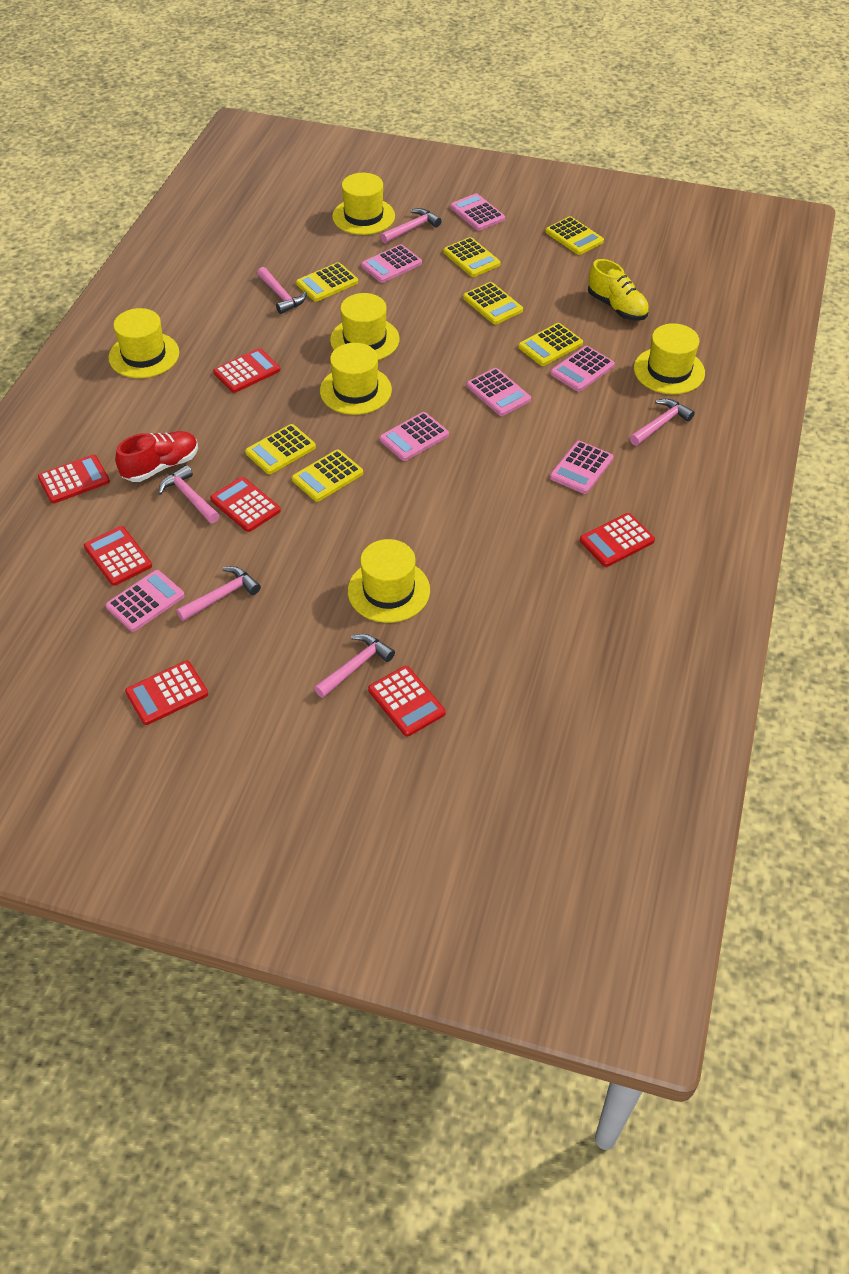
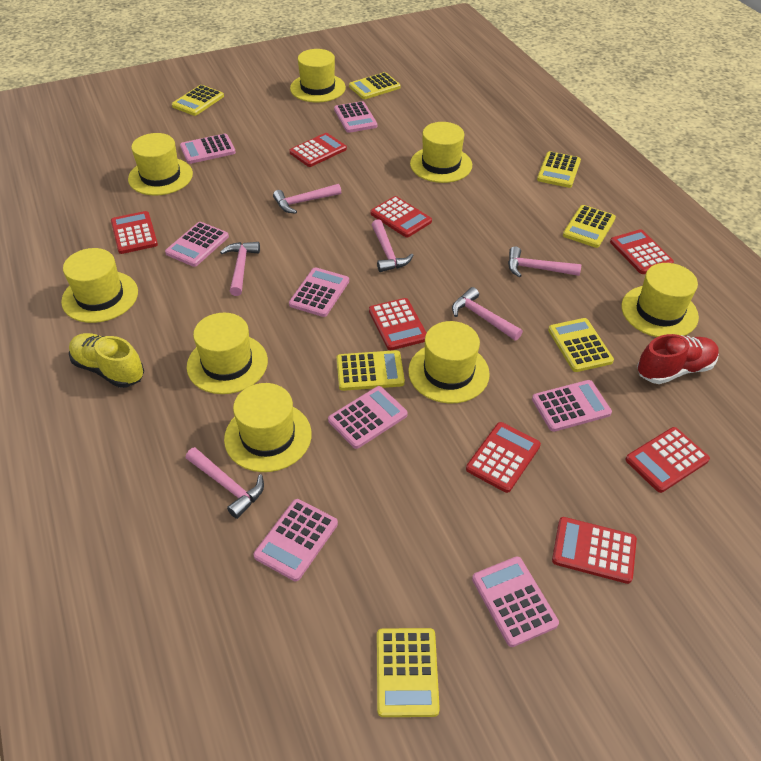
pink calculator: [105,570,185,632] [361,244,422,283] [379,412,449,461] [450,193,505,231] [467,368,531,416] [550,346,615,392] [550,441,613,494] = 7 -> [165,222,229,267] [180,134,236,164] [253,499,338,581] [289,267,349,317] [328,386,408,449] [334,101,377,133] [472,557,559,647] [532,380,612,432] = 8
red calculator: [38,455,110,503] [84,526,152,586] [125,661,208,725] [210,477,281,532] [213,348,280,393] [368,666,445,737] [580,513,655,567] = 7 -> [111,211,158,254] [290,133,347,167] [369,298,426,350] [370,196,432,237] [466,422,541,493] [552,517,637,584] [610,229,674,274] [625,427,710,493] = 8
yellow hat: [109,308,179,378] [320,343,392,415] [330,293,399,360] [332,173,395,235] [348,539,430,623] [634,323,705,394] = 6 -> [61,248,138,323] [128,133,193,196] [187,313,268,394] [224,383,312,472] [290,49,346,102] [408,321,490,403] [410,122,472,183] [621,263,699,337] = 8

